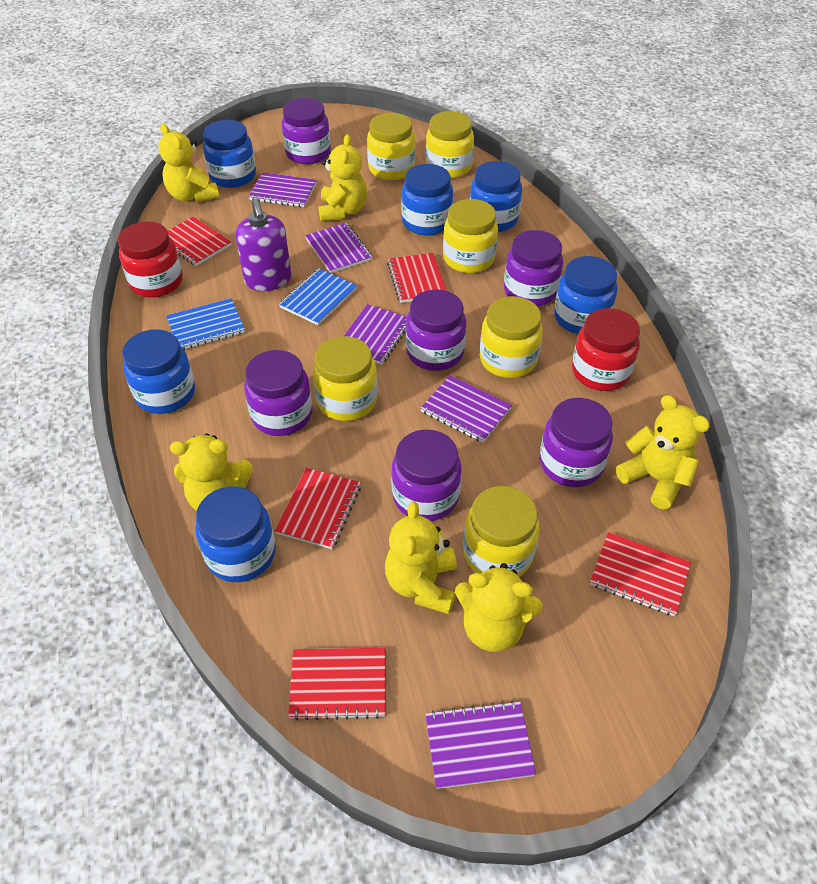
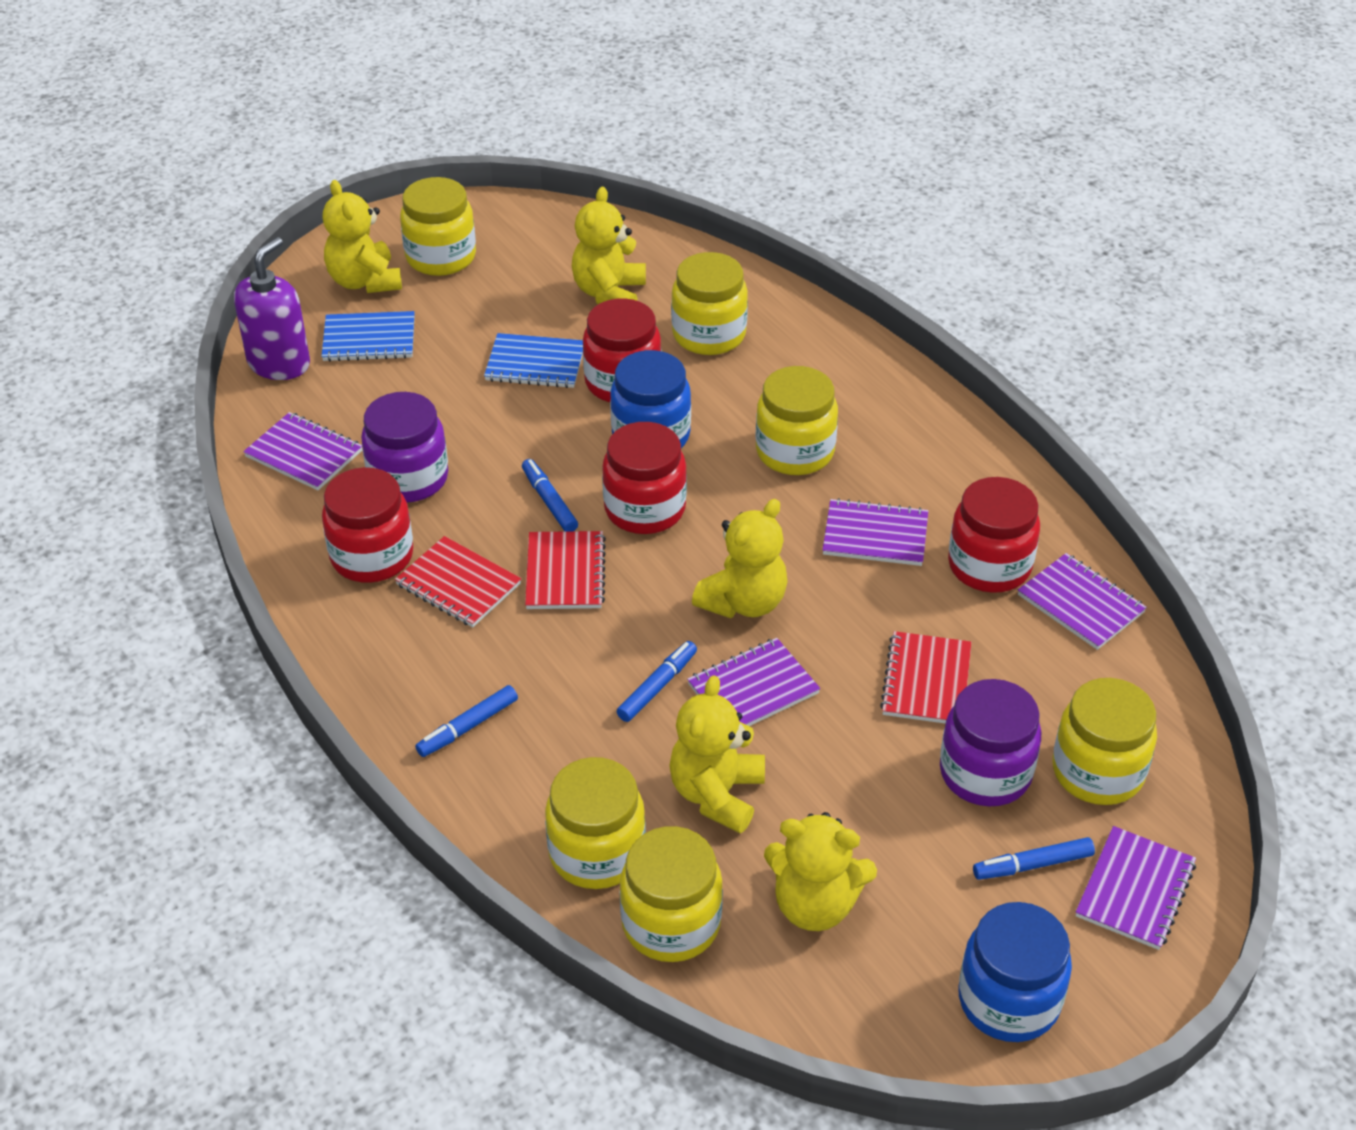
blue jar: [122,329,195,414] [195,486,276,582] [203,120,256,188] [401,164,453,236] [470,161,522,232] [554,256,617,334] = 6 -> [610,350,691,448] [958,902,1072,1042] = 2
blue marker: none = 0 -> [415,685,518,757] [522,459,578,532] [616,641,697,722] [973,837,1095,880] = 4
purple jar: [244,350,313,436] [281,98,331,164] [391,430,462,521] [406,289,466,371] [504,230,563,307] [540,398,613,487] = 6 -> [361,392,448,503] [940,679,1041,806] = 2
red jar: [118,221,183,298] [572,308,640,391] = 2 -> [322,467,413,583] [583,298,661,402] [602,422,687,534] [948,477,1040,593] = 4
red notebook: [168,217,231,266] [275,468,361,549] [288,648,385,720] [387,253,447,303] [590,532,691,617] = 5 -> [395,536,521,627] [525,531,606,609] [880,631,972,724] = 3
yellow teddy bear: [159,124,219,203] [170,433,253,511] [319,134,367,221] [385,501,457,614] [455,563,542,652] [616,395,710,509] = 6 -> [323,180,402,293] [572,187,646,304] [669,675,765,833] [692,499,788,618] [764,812,877,931] = 5

